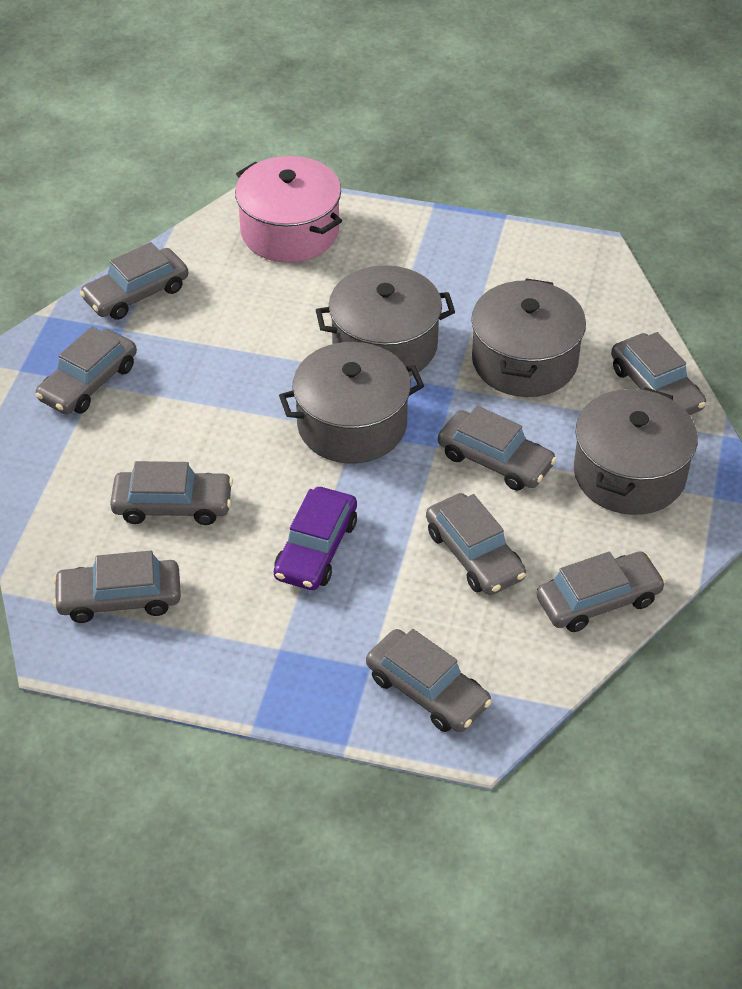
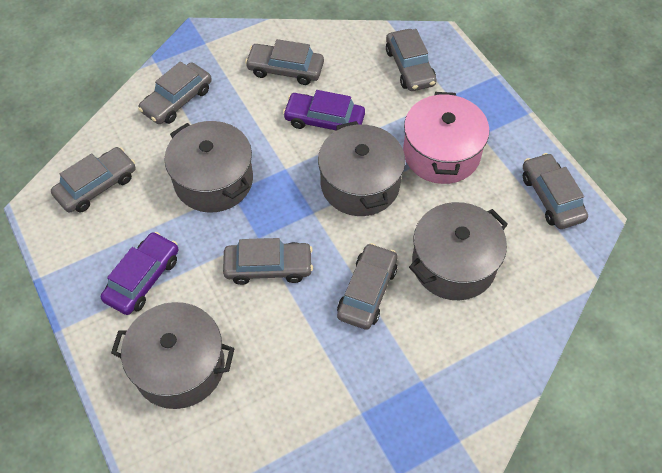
grey car: [35,327,137,415] [53,551,181,623] [80,242,188,320] [110,461,233,525] [366,629,492,732] [426,493,526,595] [438,405,557,491] [536,551,666,632] [611,332,706,415] = 9 -> [51,147,136,213] [138,61,212,124] [223,238,313,285] [245,39,324,85] [337,243,397,330] [386,29,437,91] [523,153,588,229] = 7
purple car: [274,487,357,590] = 1 -> [101,232,179,315] [283,90,365,131] = 2

